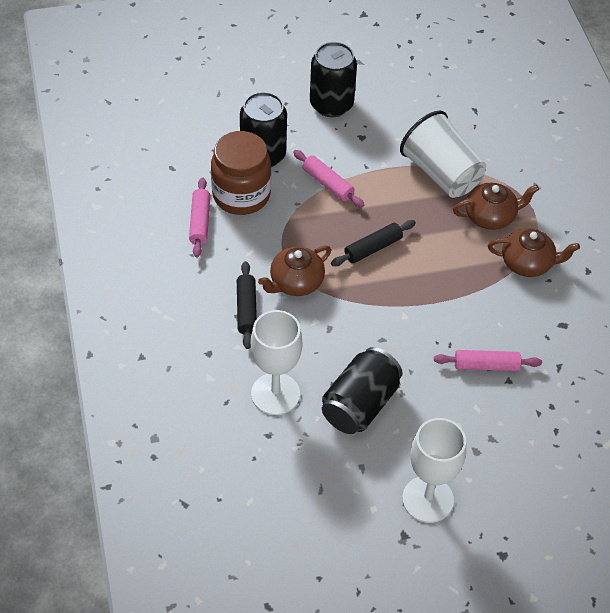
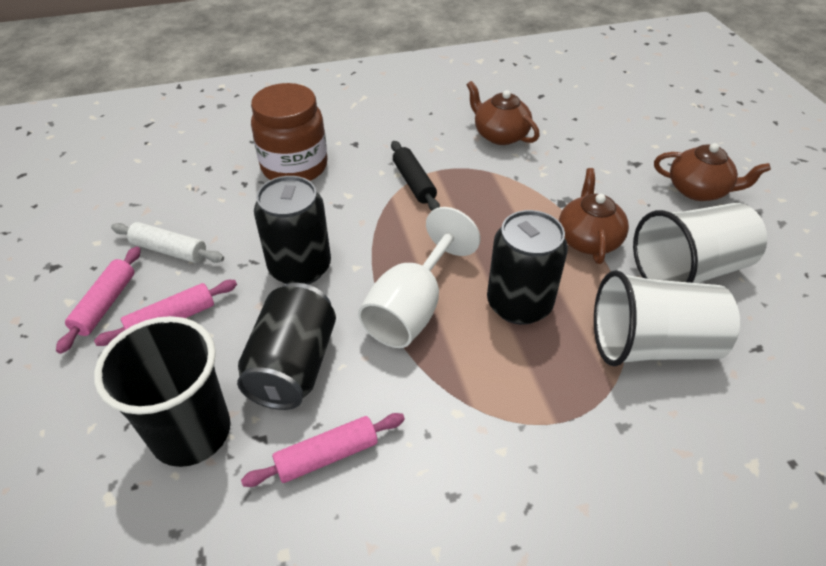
black cup: none = 0 -> [94,316,230,467] = 1
black rolling pin: [237,261,257,349] [331,220,416,266] = 2 -> [391,141,440,211] = 1
white cup: [400,110,486,198] = 1 -> [594,270,740,366] [633,203,767,283] = 2
white goblet: [251,310,302,415] [402,418,466,523] = 2 -> [358,207,481,348] = 1
white rolling pin: none = 0 -> [111,222,224,263] = 1

